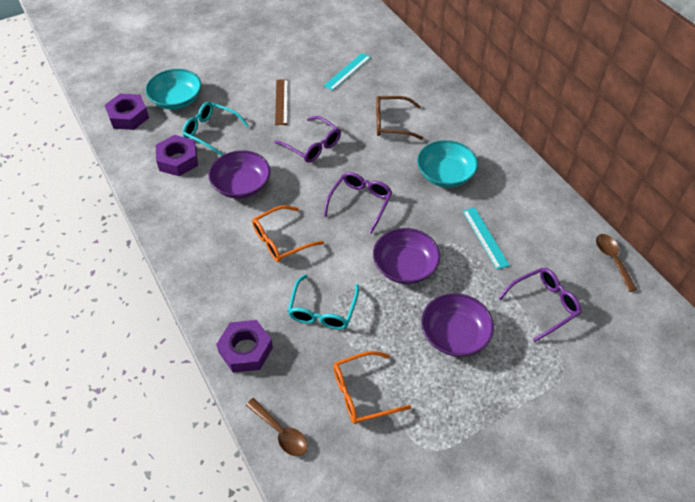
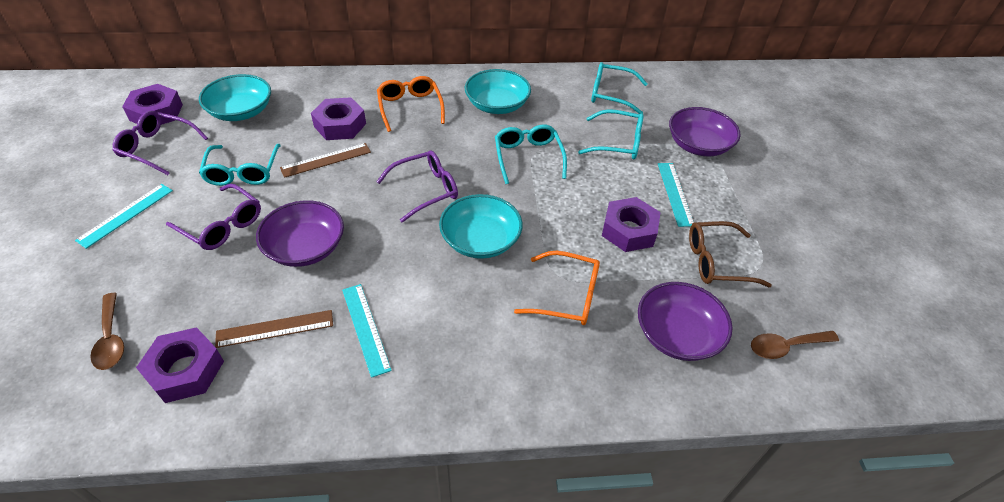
brown ruler: [275,79,288,125] = 1 -> [215,310,333,348] [280,143,371,178] = 2
purple nut: [105,93,149,130] [156,135,198,176] [216,320,273,373] = 3 -> [122,84,183,125] [136,327,224,403] [311,97,366,140] [602,197,661,252] = 4
turquoise bowl: [146,69,202,110] [417,140,478,188] = 2 -> [199,74,271,121] [439,194,523,259] [465,69,531,114] = 3
turquoise glasses: [182,102,249,156] [288,275,359,330] = 2 -> [199,144,281,186] [495,124,567,184] [578,109,643,159] [591,62,647,114] = 4
turquoise ruler: [323,53,371,91] [463,207,510,270] = 2 -> [75,184,173,249] [342,284,392,378] [658,163,694,227] = 3

